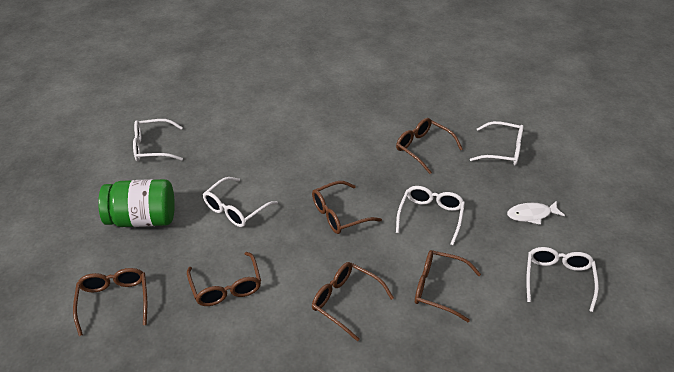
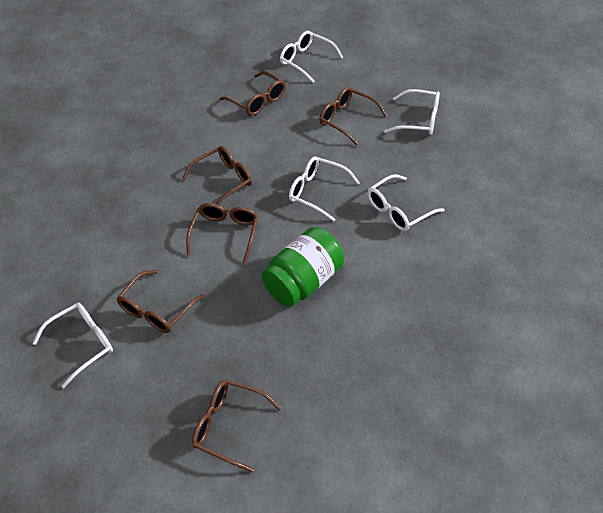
white fish: [507,201,565,225] = 1 -> none = 0

